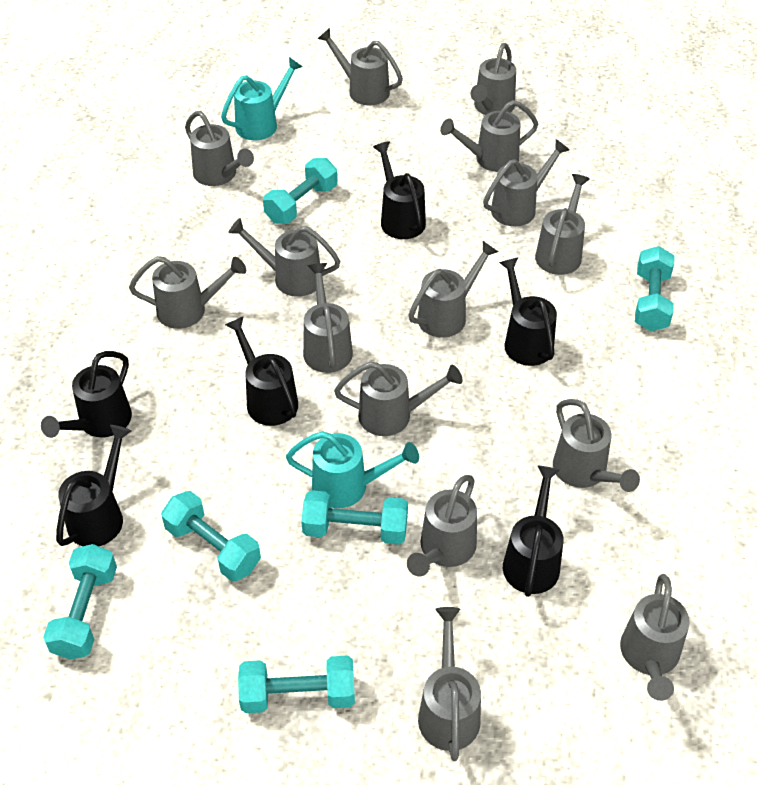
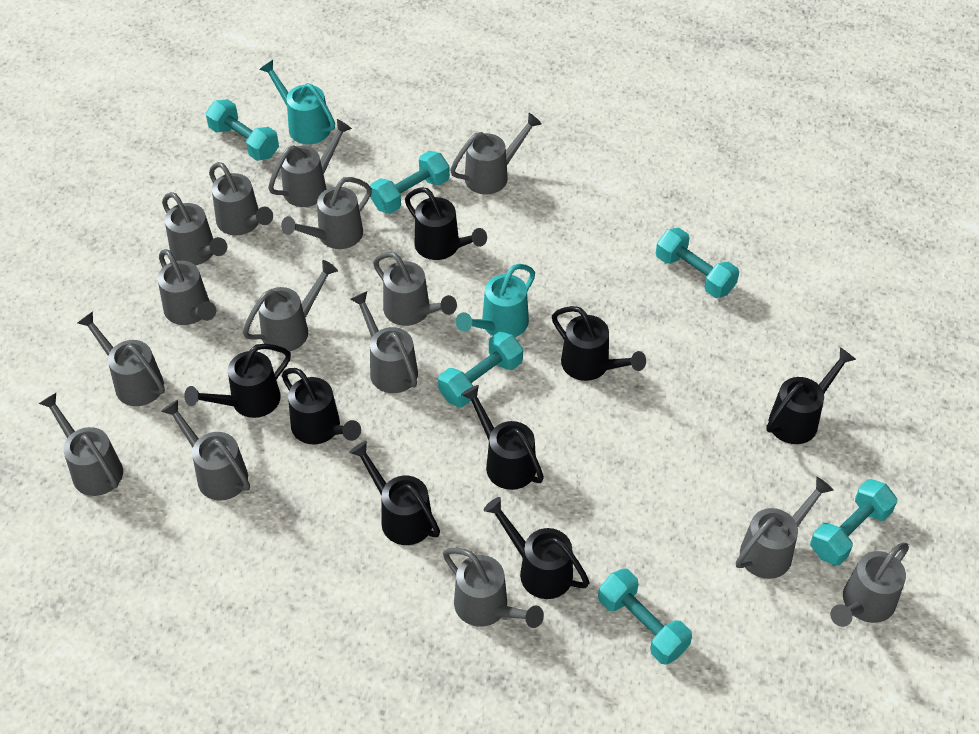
black watering can: [41,351,132,438] [56,425,131,546] [225,316,298,426] [373,141,426,239] [499,258,557,366] [503,466,563,597] = 6 -> [184,344,291,418] [282,368,361,444] [349,441,440,545] [405,187,487,260] [461,385,544,490] [484,497,589,599] [552,306,646,381] [766,347,856,444] = 8

